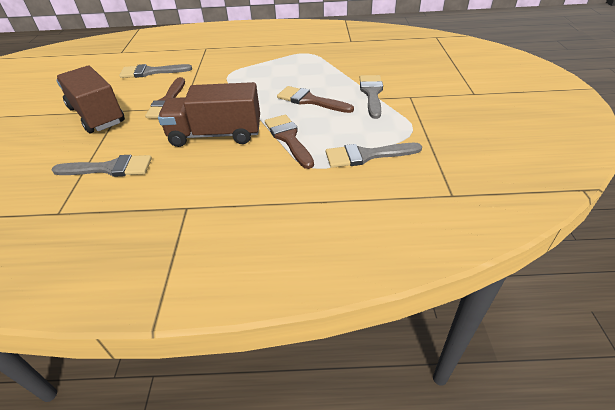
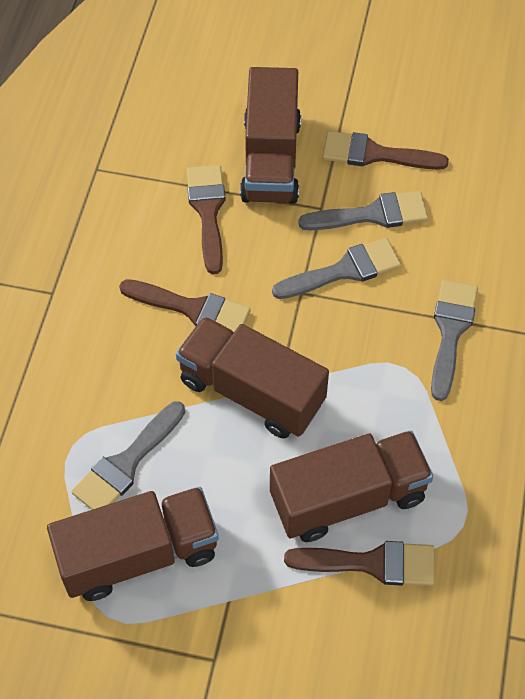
brown brush: [145,77,185,118] [265,114,314,169] [277,86,354,113] = 3 -> [119,279,251,332] [186,165,225,274] [284,541,435,586] [322,131,449,170] = 4
brown truck: [56,65,125,133] [158,82,260,147] = 2 -> [47,487,219,601] [176,316,329,439] [240,67,301,204] [270,430,433,542] = 4

